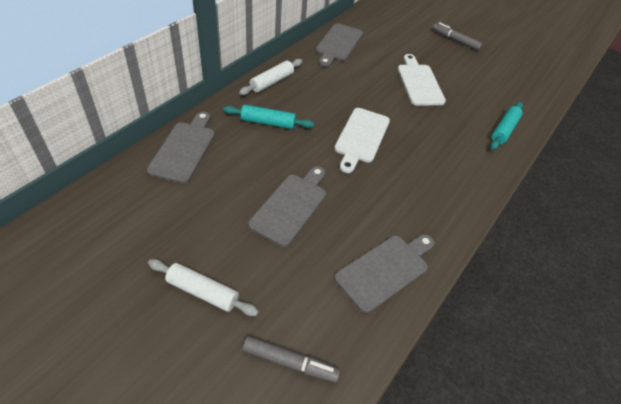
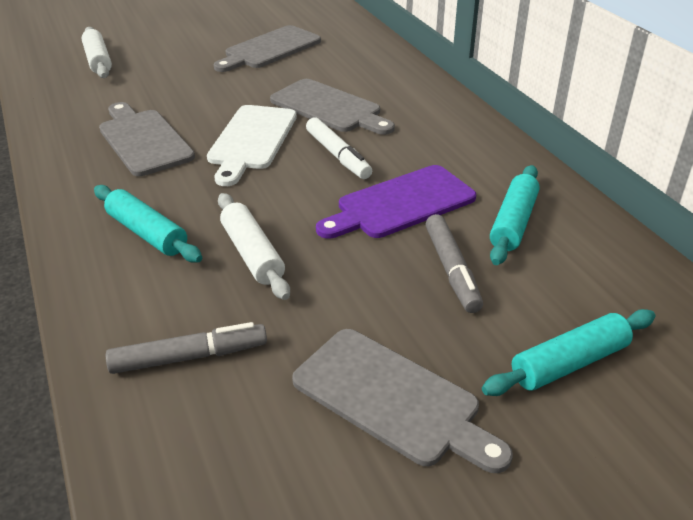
purple cutting board: none = 0 -> [316,165,476,239] = 1
turquoise rolling pin: [223,105,314,129] [490,102,523,150] = 2 -> [94,185,202,263] [482,309,655,396] [490,165,540,265] = 3
white cutting board: [334,108,390,173] [398,54,446,106] = 2 -> [207,105,297,186] = 1
white marker: none = 0 -> [306,117,372,179] = 1

